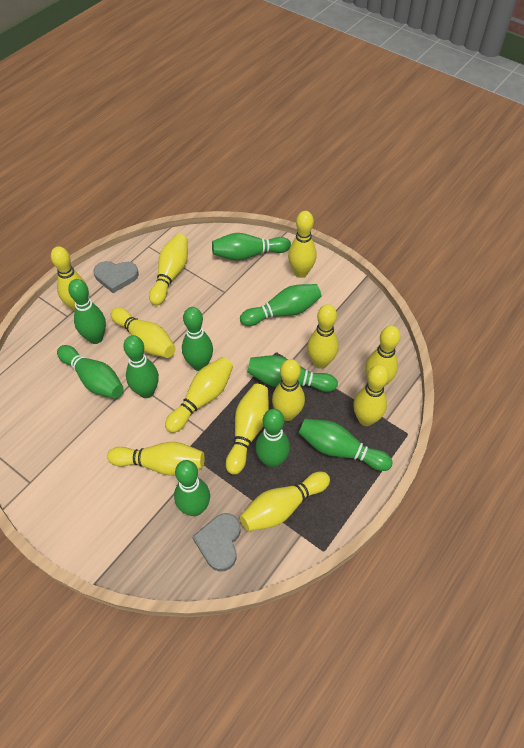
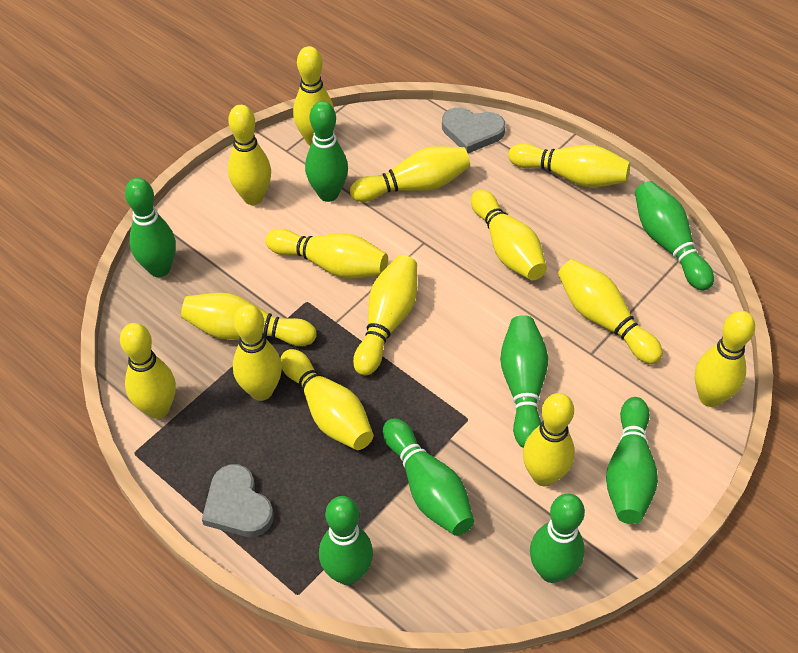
green bowling pin: [57,345,124,399] [68,279,106,344] [123,335,159,398] [174,460,210,516] [182,307,213,371] [212,233,291,261] [240,284,321,326] [247,355,338,392] [256,409,290,468] [299,419,392,471] = 10 -> [125,178,176,277] [305,101,348,202] [319,496,373,585] [383,418,474,536] [500,315,548,448] [530,494,585,583] [606,397,658,524] [635,181,714,291] = 8
yellow bowling pin: [51,246,85,312] [107,442,205,476] [111,307,176,358] [149,234,188,306] [165,357,233,433] [226,384,269,475] [240,472,330,531] [272,359,305,421] [288,211,316,278] [307,304,339,369] [353,365,389,426] [366,326,400,385] = 12 -> [120,323,176,419] [181,293,317,346] [228,105,271,205] [233,304,282,401] [265,229,388,278] [281,349,373,450] [293,46,334,146] [350,146,470,202] [353,255,417,376] [471,190,547,280] [508,143,630,187] [523,393,575,486] [558,259,663,364] [695,311,755,407] = 14

